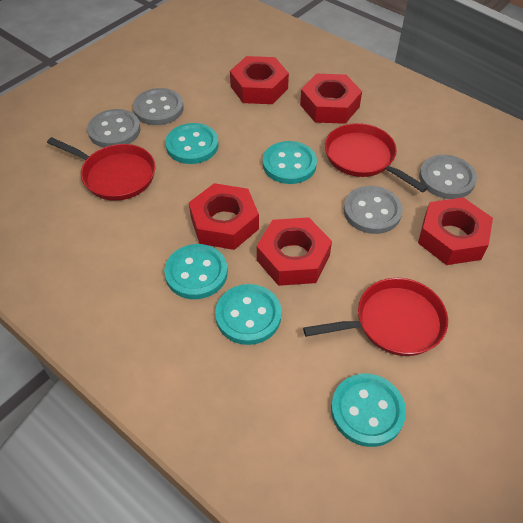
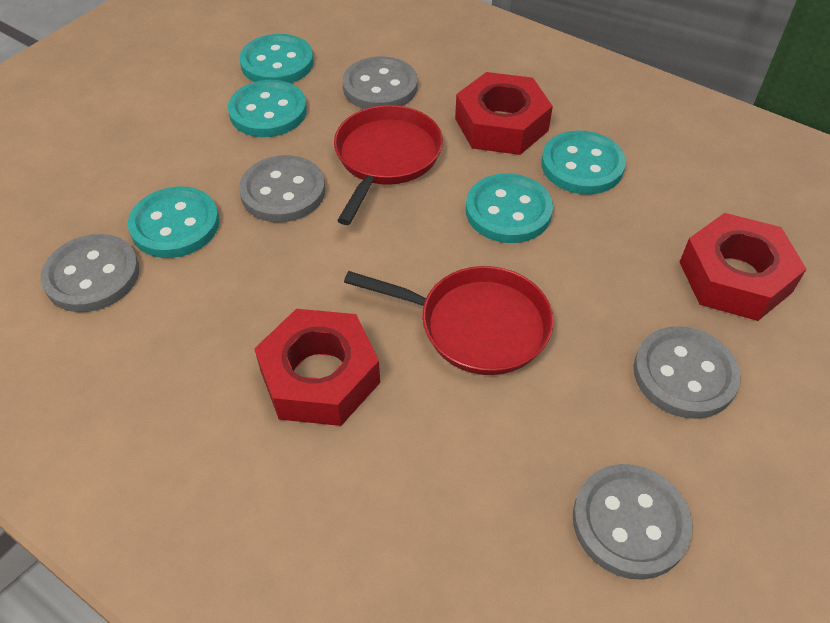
grey button: [87,109,141,148] [133,88,184,125] [344,186,403,234] [419,155,477,199] = 4 -> [41,234,139,312] [239,155,325,222] [342,56,417,109] [573,464,693,580] [634,326,741,419] = 5
red nut: [189,183,259,250] [230,56,289,104] [257,217,332,286] [300,74,362,124] [418,197,493,265] = 5 -> [254,309,380,426] [455,72,553,155] [680,213,806,321] = 3
red pan: [47,137,156,201] [303,278,448,356] [325,123,428,193] = 3 -> [334,105,443,225] [344,266,554,375] = 2

